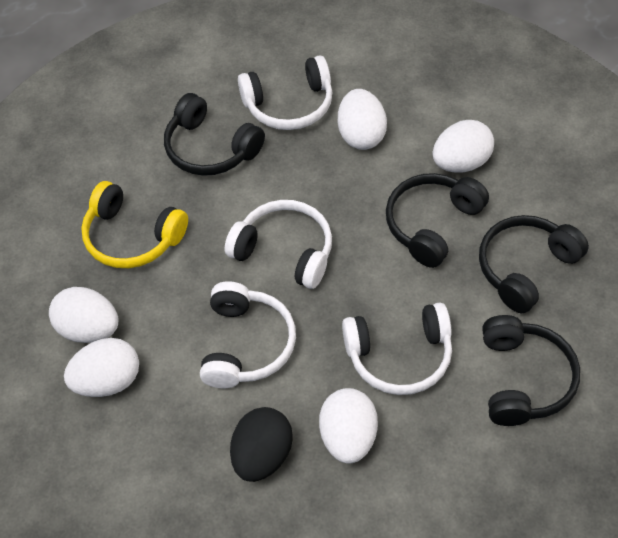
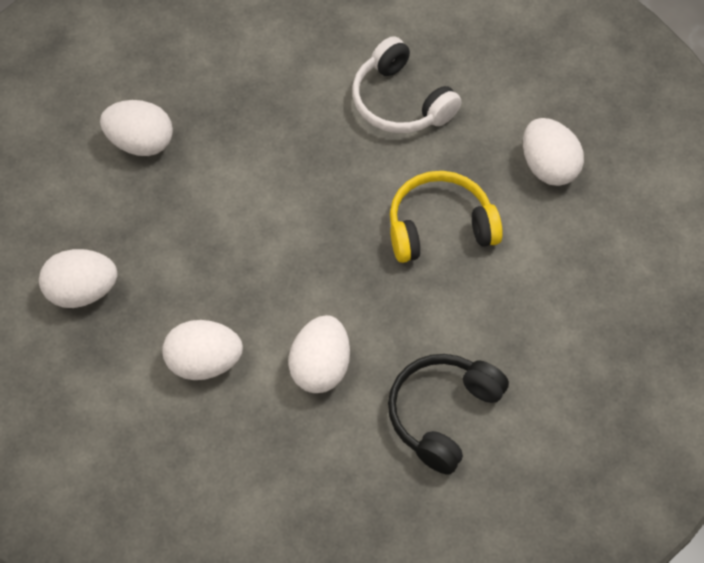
black egg: [230,407,293,482] = 1 -> none = 0
black headphones: [164,93,265,176] [386,173,489,268] [479,215,589,313] [482,315,580,426] = 4 -> [388,354,509,475] = 1
white headphones: [200,281,296,388] [224,200,332,289] [238,55,333,130] [342,303,452,395] = 4 -> [352,36,462,133] = 1

